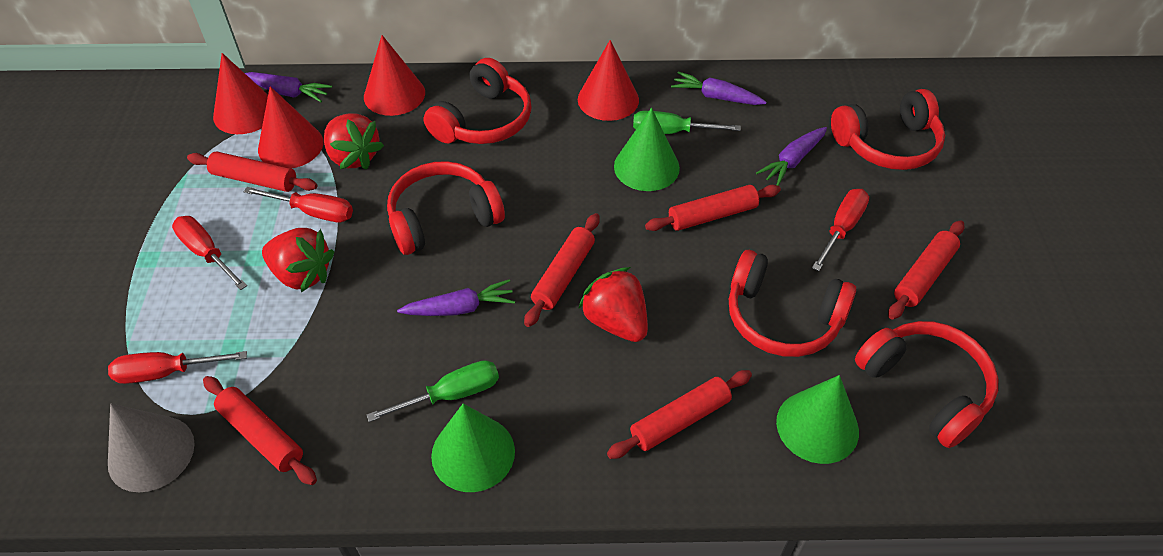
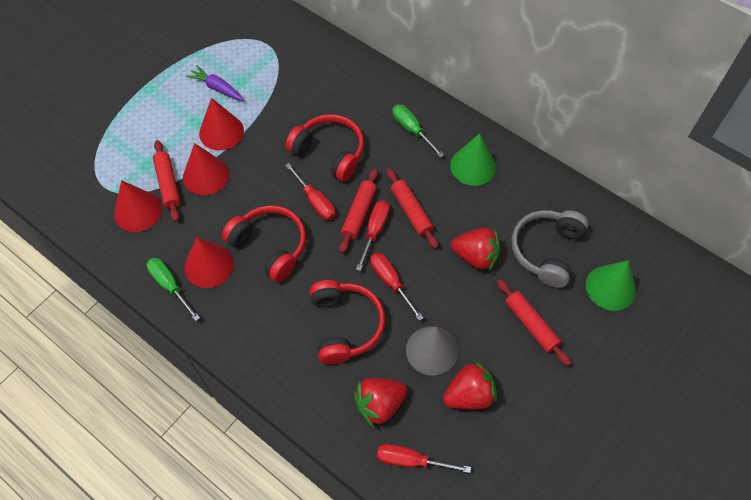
green cone: [431,404,515,492] [614,108,680,191] [776,375,859,464] = 3 -> [450,133,496,186] [586,261,636,311] = 2
grey headphones: none = 0 -> [511,210,589,288] = 1
purple carrot: [245,72,332,102] [397,279,515,316] [671,72,766,105] [756,127,827,186] = 4 -> [186,65,244,101] = 1
red headphones: [387,161,505,255] [424,58,532,144] [729,250,856,357] [831,89,945,170] [855,321,998,448] = 5 -> [222,205,306,282] [285,114,364,182] [309,280,385,364] = 3
red rolling pin: [187,151,317,192] [203,376,317,485] [524,213,600,327] [607,370,752,459] [645,185,781,231] [888,220,965,320] = 6 -> [153,140,181,222] [339,169,378,253] [387,169,438,249] [497,279,571,366] = 4

